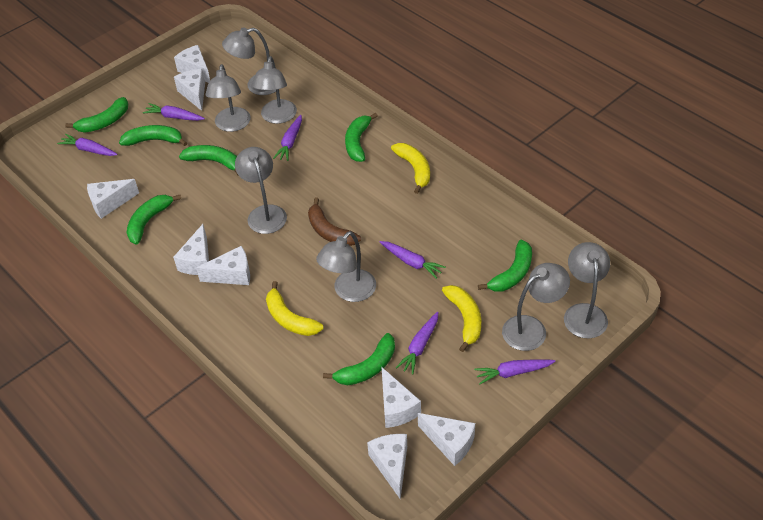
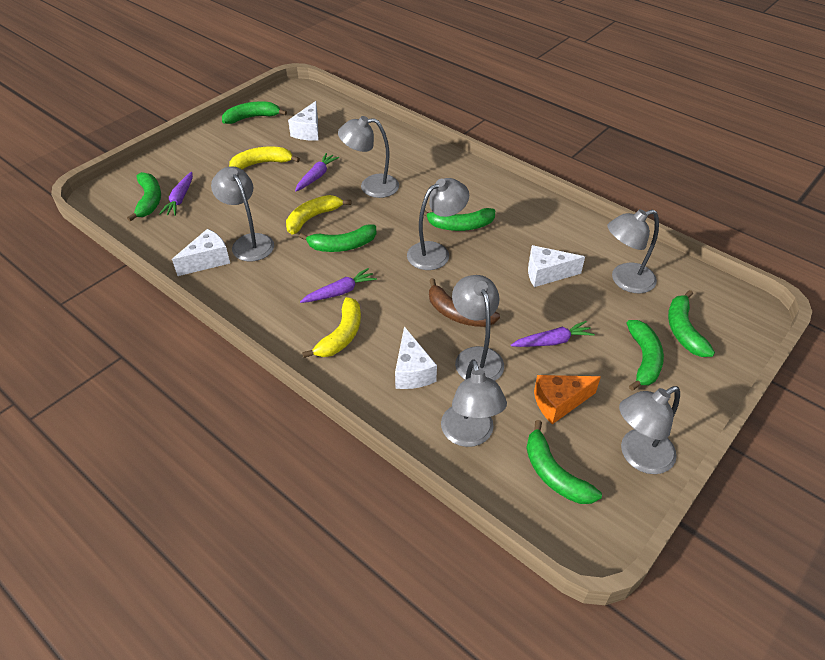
orange cheese: none = 0 -> [534,375,601,424] = 1
purple carrot: [57,134,118,156] [143,103,205,121] [273,115,302,161] [380,241,446,279] [396,312,438,375] [474,359,556,385] = 6 -> [159,172,193,216] [295,153,339,191] [300,268,377,303] [511,321,595,347] = 4
white cheese: [87,179,139,219] [173,224,209,275] [174,45,210,83] [174,69,205,111] [196,246,250,285] [367,434,407,499] [382,368,421,428] [418,413,475,466] = 8 -> [172,229,230,276] [288,101,318,141] [395,326,437,389] [528,245,585,287] = 4

